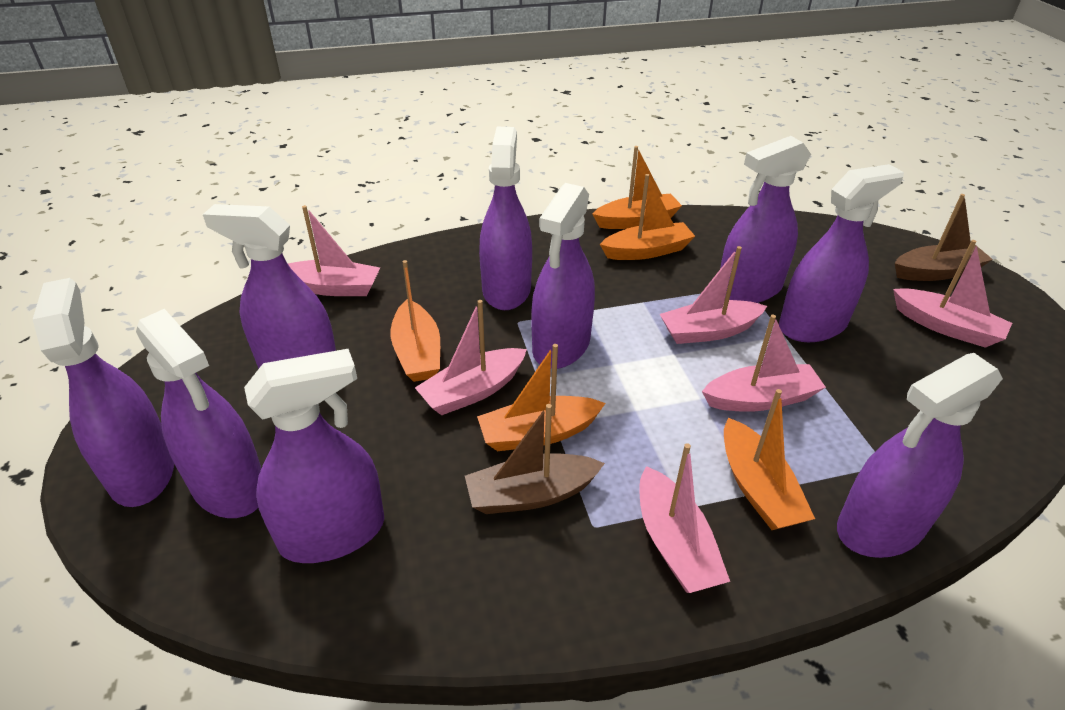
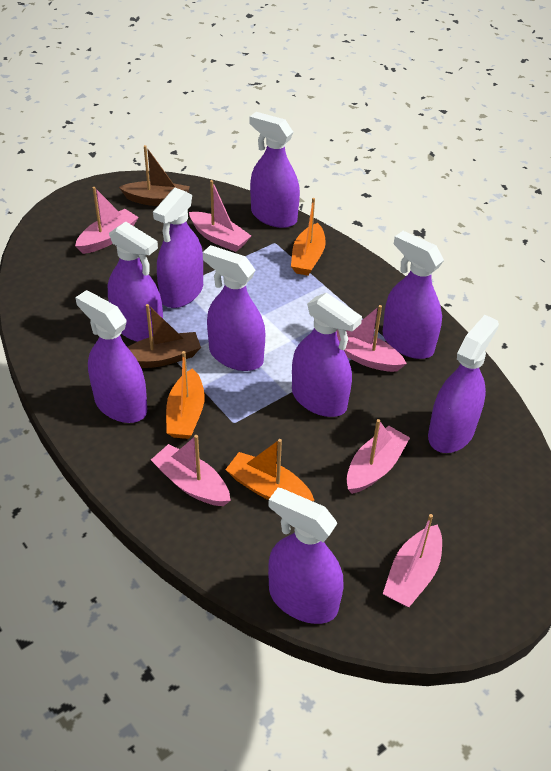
orange boat: [390,260,440,382] [477,344,606,451] [592,146,682,229] [600,174,695,260] [724,389,815,530] = 5 -> [166,351,205,439] [225,439,315,501] [291,198,326,276] = 3

